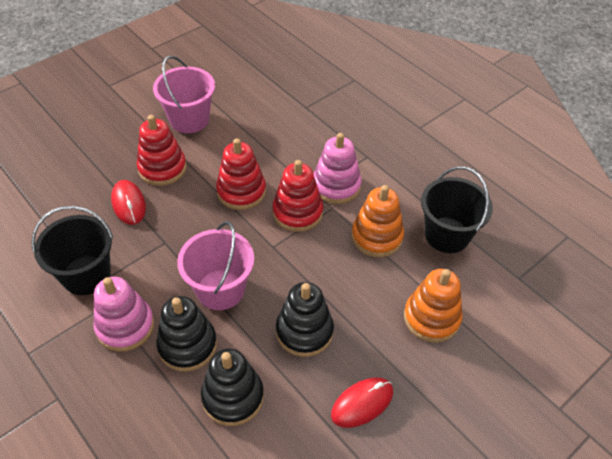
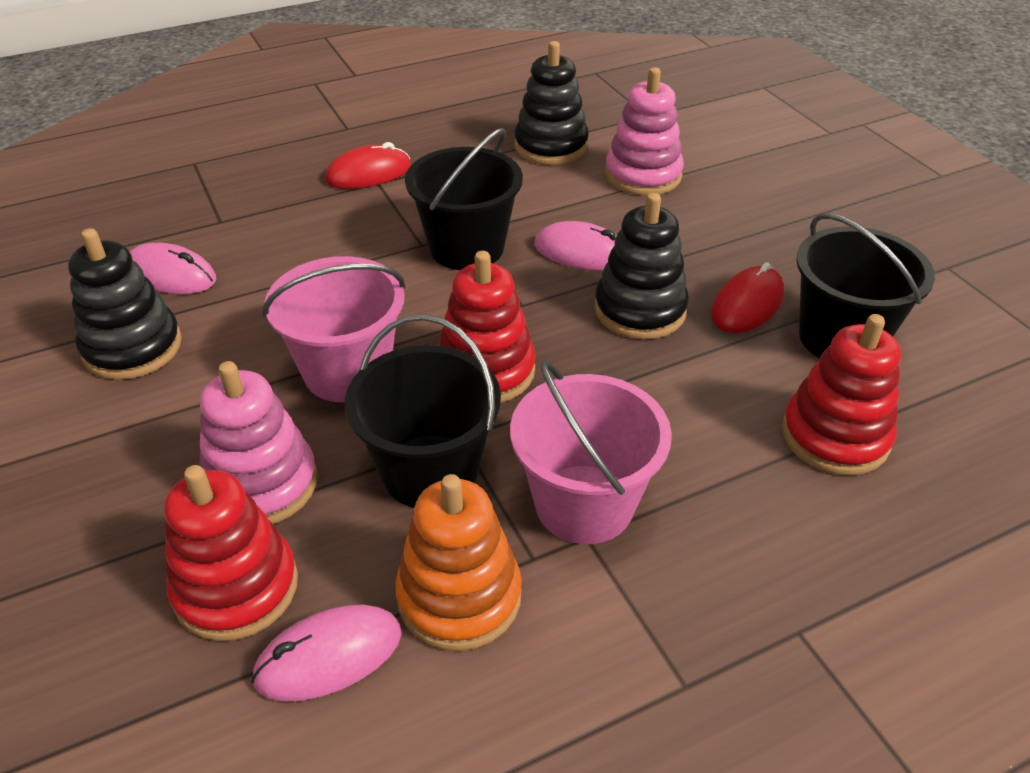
black bucket: [31,206,113,295] [421,166,493,253] = 2 -> [345,314,501,508] [405,128,523,270] [796,213,935,358] = 3
orange stacking toy: [352,185,404,257] [404,269,462,343] = 2 -> [395,474,522,651] = 1
pink mouse: none = 0 -> [129,243,216,294] [251,604,402,702] [534,221,617,270] = 3

